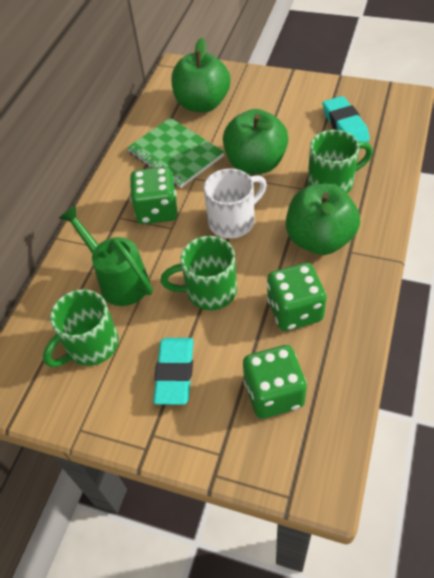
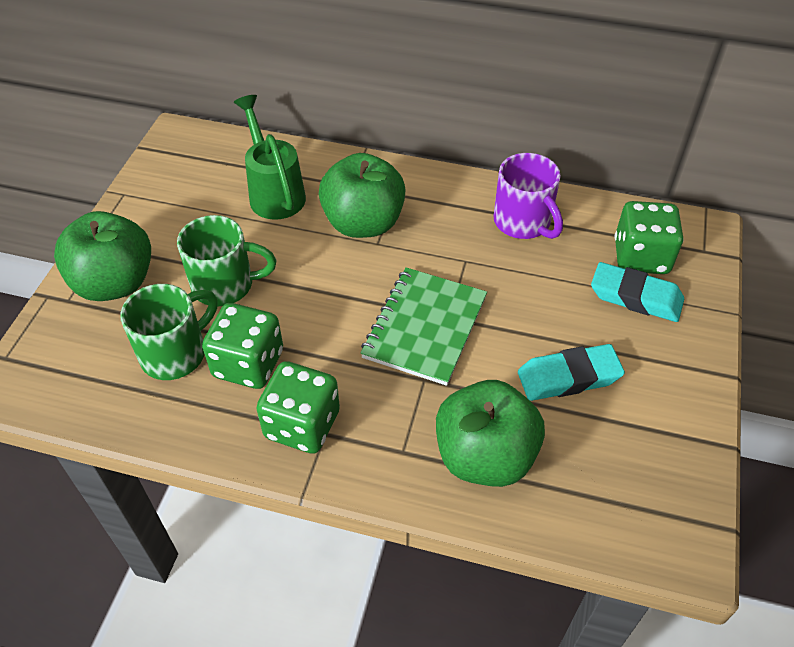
green mug: [43,289,119,367] [160,236,237,310] [308,130,373,193] = 3 -> [120,284,217,380] [177,215,276,307] = 2
purple mug: none = 0 -> [494,153,563,239] = 1
white mug: [204,168,267,239] = 1 -> none = 0

